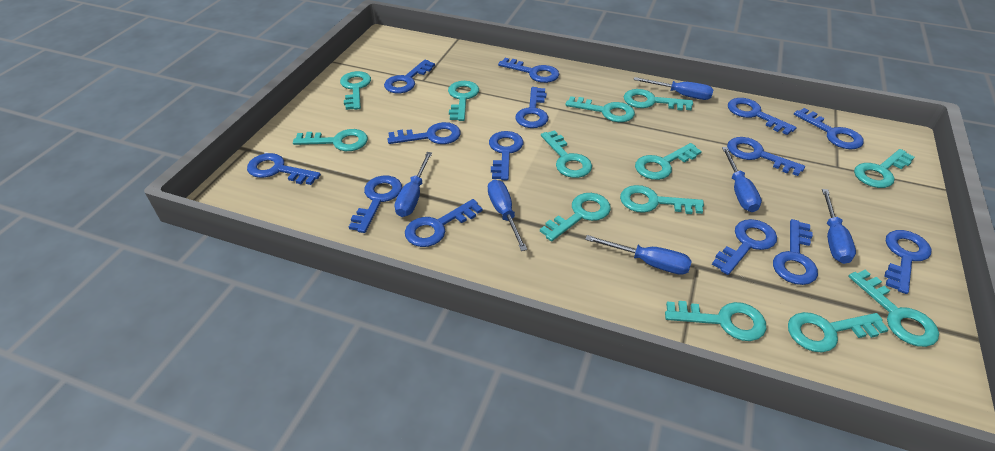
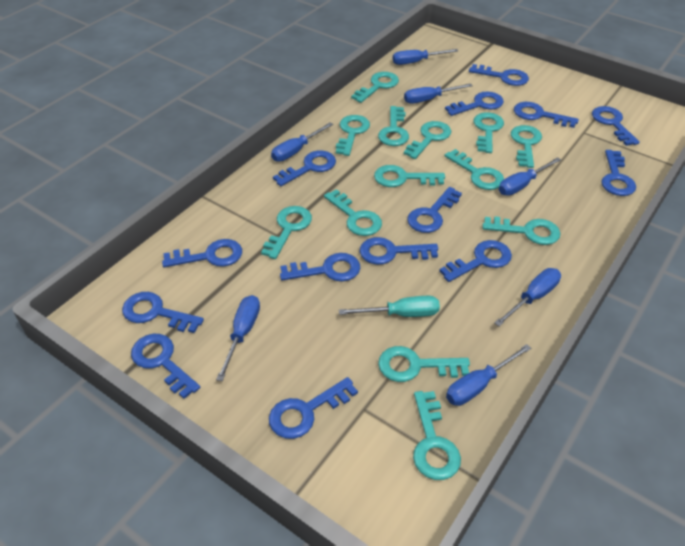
blue screwdriver: [395,152,432,217] [488,180,527,251] [585,235,692,275] [633,77,714,100] [722,147,762,212] [822,189,856,264] = 6 -> [216,295,260,381] [271,122,333,162] [393,49,458,65] [404,83,473,104] [446,344,531,406] [494,268,561,326] [499,157,561,196] = 7
turquoise screwdriver: none = 0 -> [339,296,440,317] = 1

